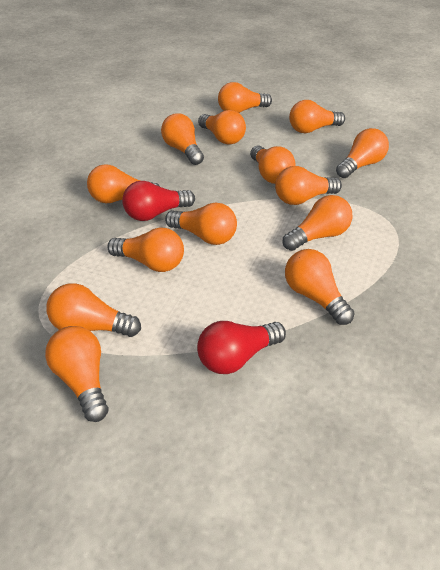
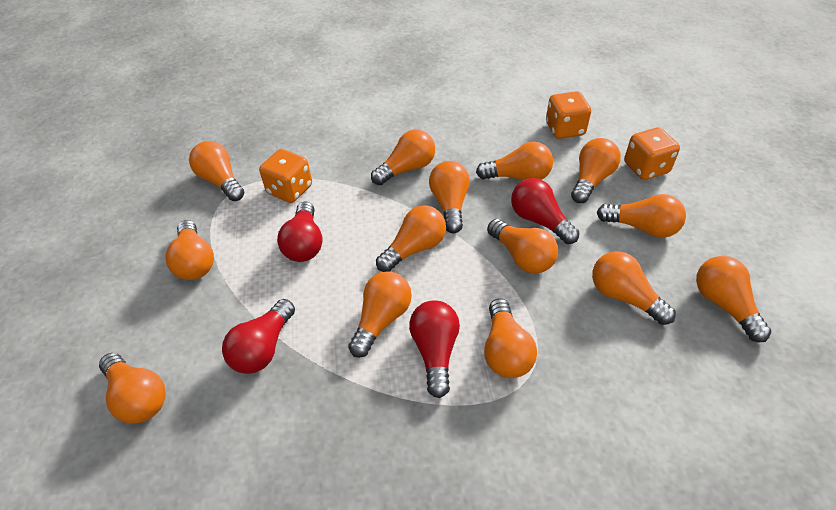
orange dice: none = 0 -> [259,149,312,203] [546,91,591,139] [624,127,680,180] = 3
red light bulb: [122,181,195,221] [197,321,286,374] = 2 -> [222,299,295,374] [277,201,323,262] [409,300,460,398] [511,178,579,244] = 4

